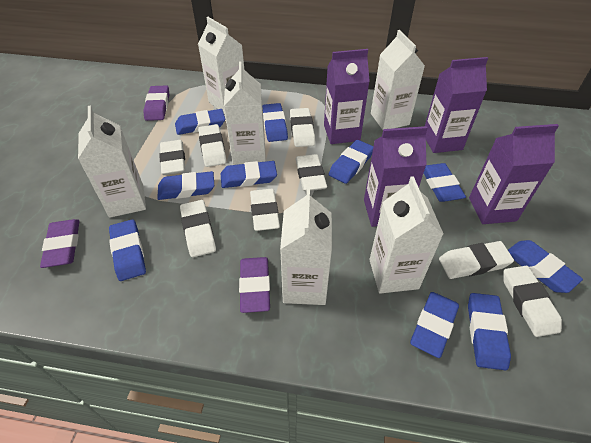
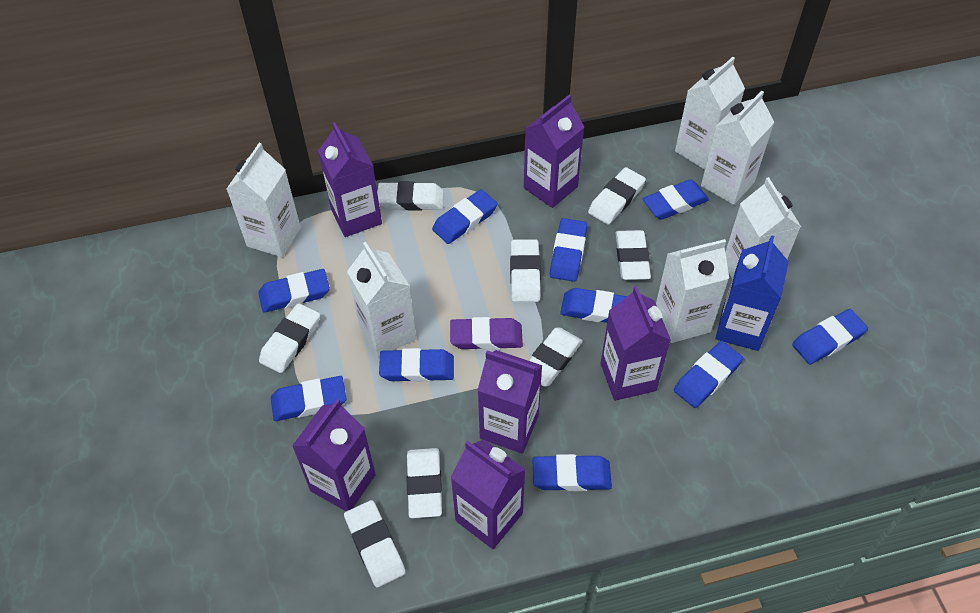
blue carton: none = 0 -> [716,235,789,351] = 1
purple carton: [324,49,370,144] [364,126,428,227] [425,57,488,153] [469,124,559,224] = 4 -> [292,399,376,511] [318,122,382,237] [450,440,526,549] [477,350,543,454] [524,95,584,208] [601,286,671,401] = 6
purple eraser: [40,219,80,268] [143,85,169,121] [239,257,270,313] = 3 -> [450,317,523,350] = 1

